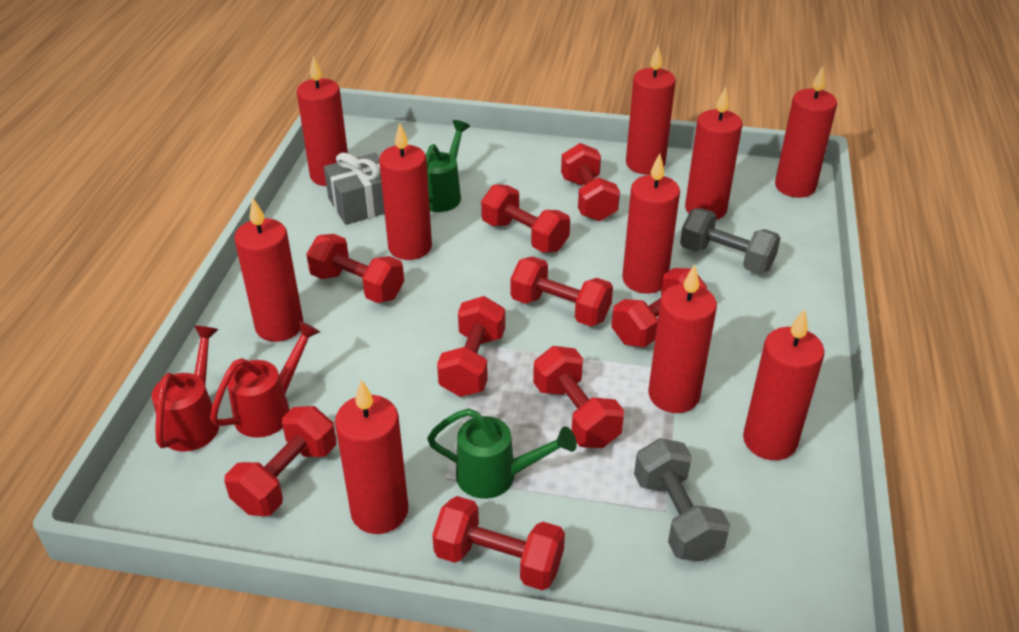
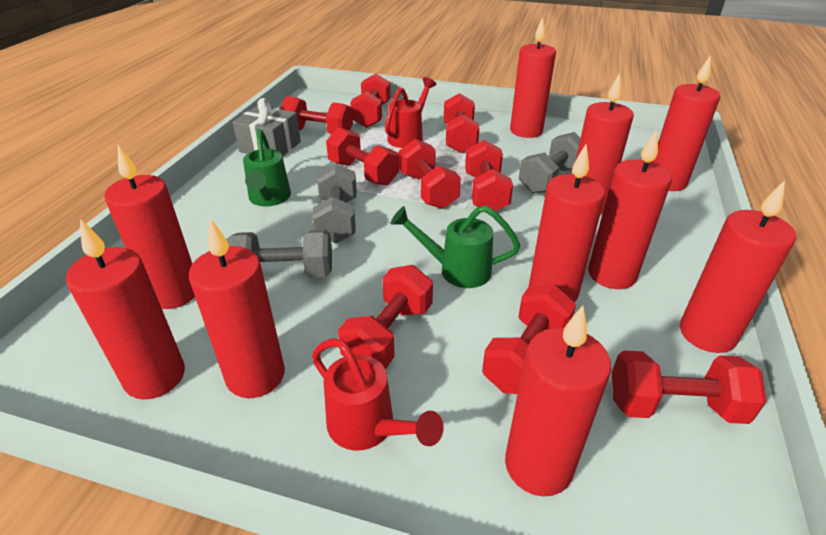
grey dumbbell: [634,438,730,561] [680,208,781,274] = 2 -> [227,230,332,277] [312,163,357,243] [519,132,581,194] = 3

